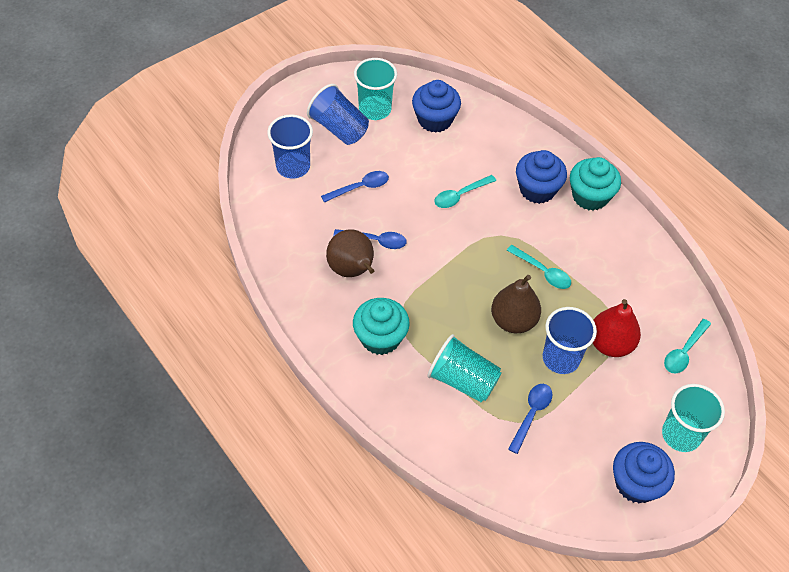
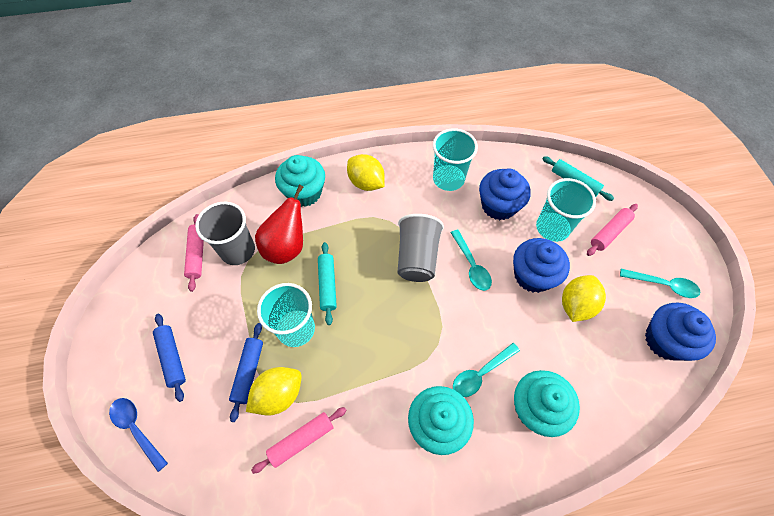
blue cup: [267,115,313,179] [307,84,369,145] [543,307,597,374] = 3 -> none = 0
blue rolling pin: none = 0 -> [153,314,186,402] [229,323,263,422] = 2
blue spoon: [321,171,389,203] [333,229,407,249] [508,384,552,454] = 3 -> [109,398,168,472] = 1
brown pear: [326,229,374,277] [491,275,541,333] = 2 -> none = 0
grey cup: none = 0 -> [195,202,255,265] [398,214,444,282] = 2
pink rolling pin: none = 0 -> [184,214,204,292] [251,407,347,474] [587,204,638,256] = 3
turquoise cupcake: [353,298,410,355] [570,157,621,211] = 2 -> [275,155,325,207] [408,386,474,455] [514,370,580,437] = 3
turquoise rolling pin: none = 0 -> [318,242,337,325] [542,156,614,201] = 2
yellow lemon: none = 0 -> [246,367,302,415] [347,154,385,191] [562,275,606,322] = 3

